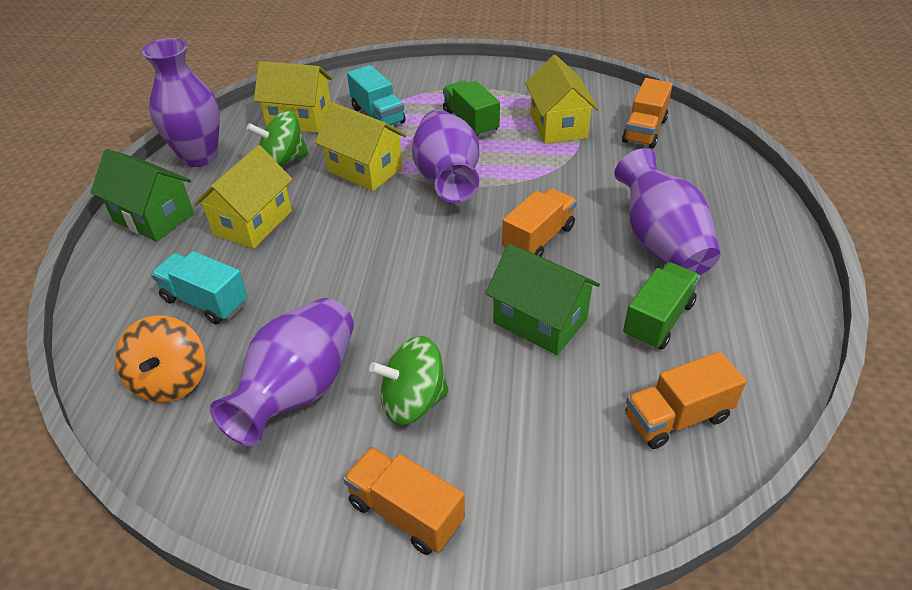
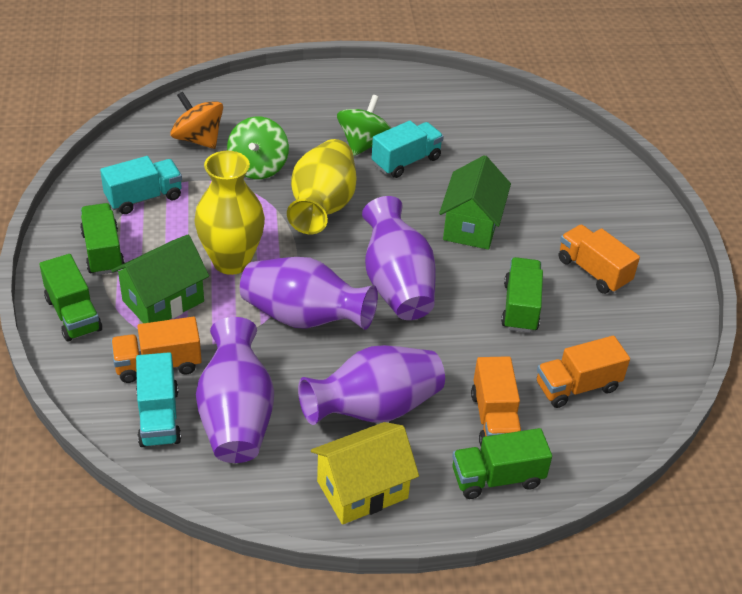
green truck: [443,81,500,137] [623,262,700,350] = 2 -> [39,254,102,342] [80,203,125,275] [452,428,552,499] [501,257,543,333] = 4
turquoise truck: [151,251,248,324] [347,65,406,126] = 2 -> [100,156,182,214] [136,352,181,447] [372,121,444,178] = 3
yellow house: [194,145,293,249] [254,61,332,133] [315,102,407,191] [525,55,598,144] = 4 -> [311,422,419,525] = 1
yellow vase: none = 0 -> [194,151,265,275] [287,139,357,234] = 2

